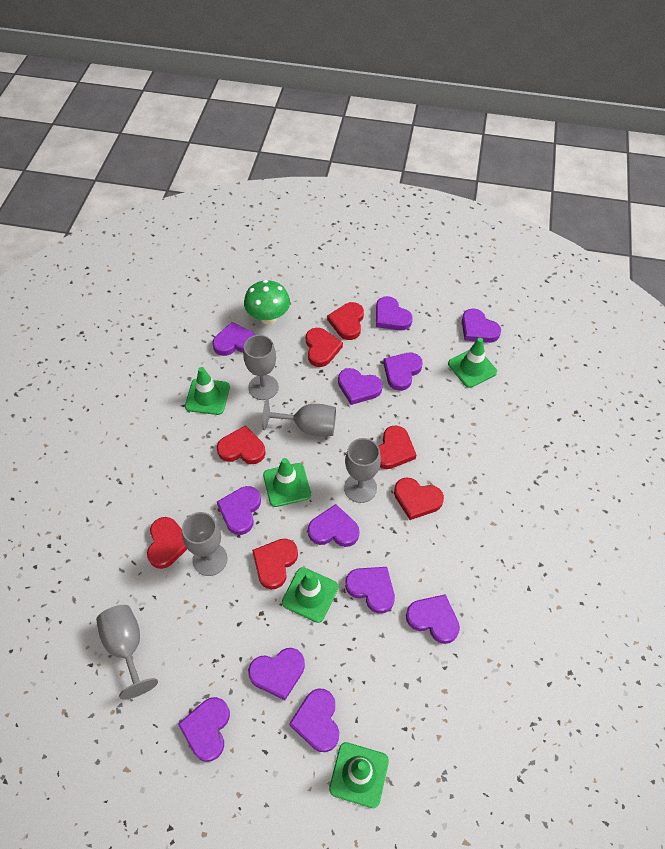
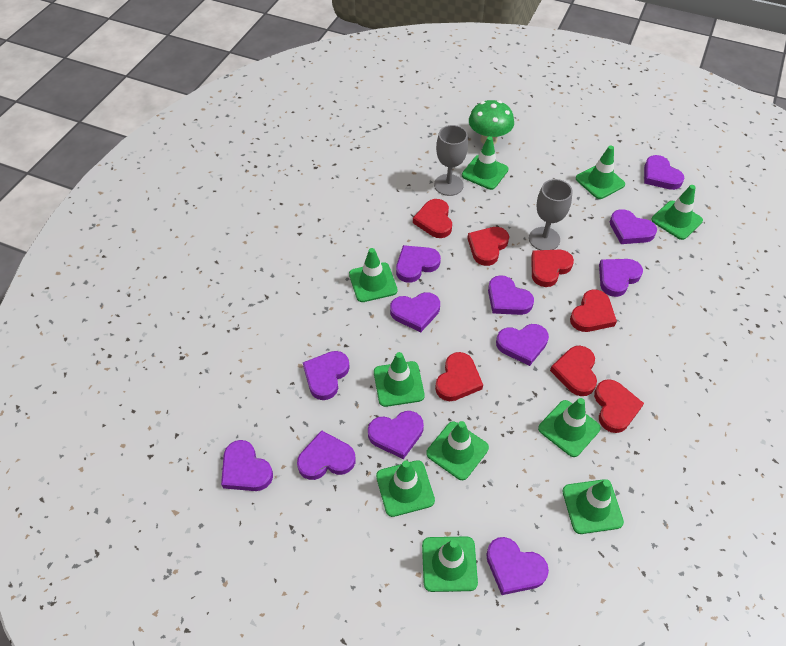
green traffic cone: [185,367,230,415] [263,458,311,507] [282,567,338,623] [329,742,389,808] [448,338,497,388] = 5 -> [349,248,398,302] [374,352,425,407] [376,460,435,517] [422,536,478,592] [426,421,489,480] [462,136,509,190] [538,398,601,457] [562,479,624,534] [576,146,625,199] [651,185,703,240] = 10
grey goblet: [96,605,158,700] [182,512,228,576] [243,335,279,400] [262,399,336,436] [344,438,381,503] = 5 -> [434,125,468,196] [529,179,573,250] = 2

